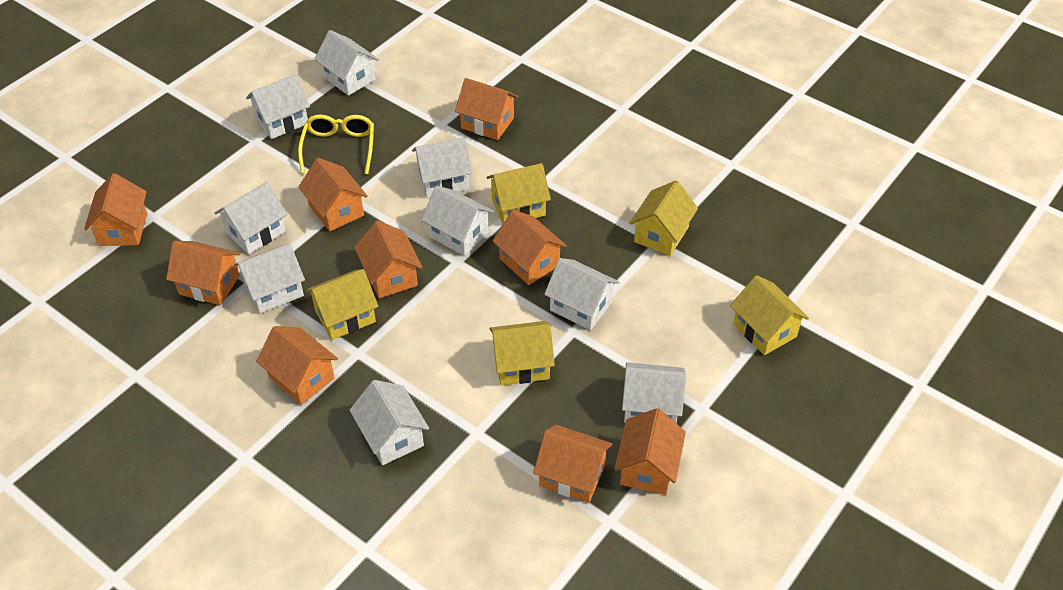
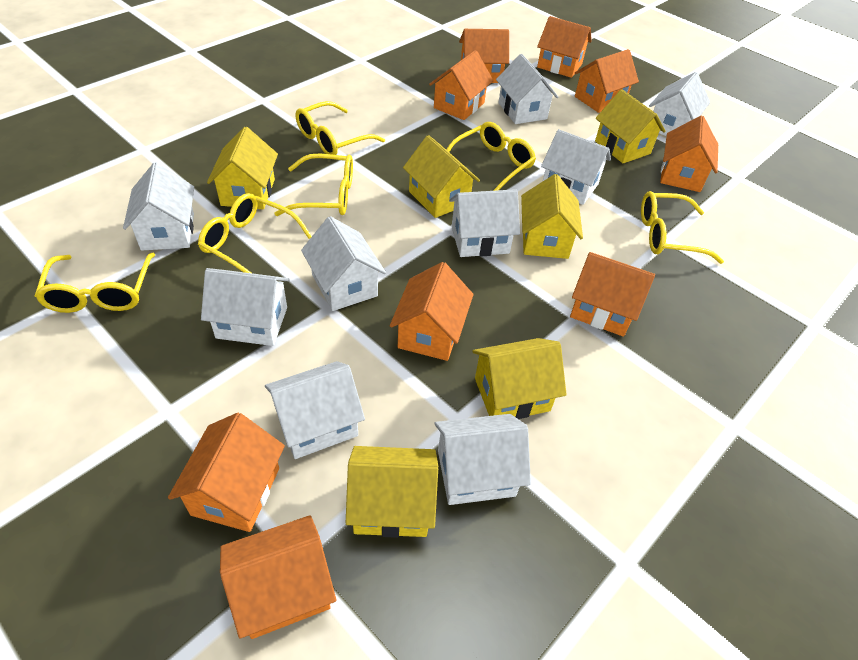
yellow glasses: [298,115,374,174] = 1 -> [35,253,155,313] [198,193,312,273] [274,153,353,216] [296,101,385,155] [447,122,536,191] [641,191,724,264] = 6
yellow house: [306,269,378,340] [487,163,551,224] [490,321,555,385] [629,181,698,256] [730,275,809,355] = 5 -> [207,127,278,209] [346,446,438,538] [403,135,480,218] [473,338,567,419] [521,174,583,259] [595,89,666,163] = 6

